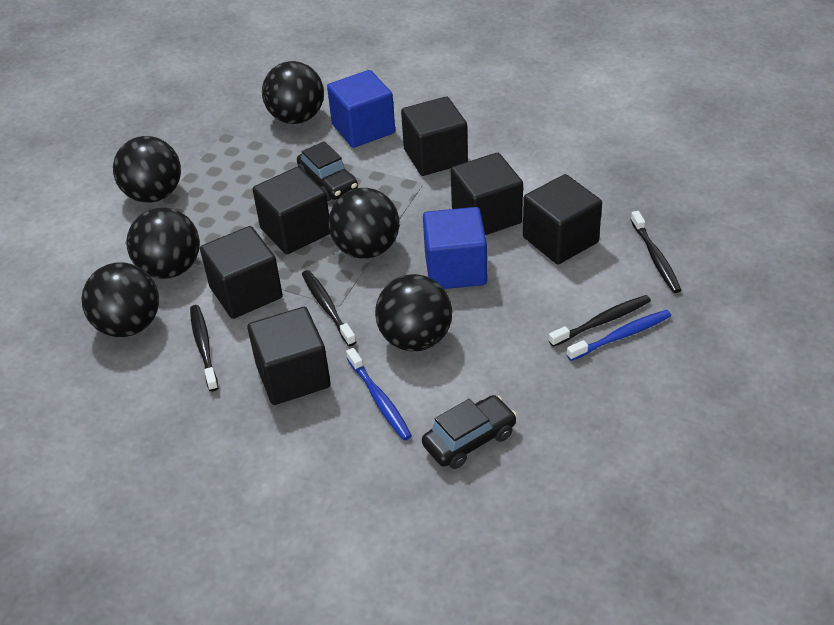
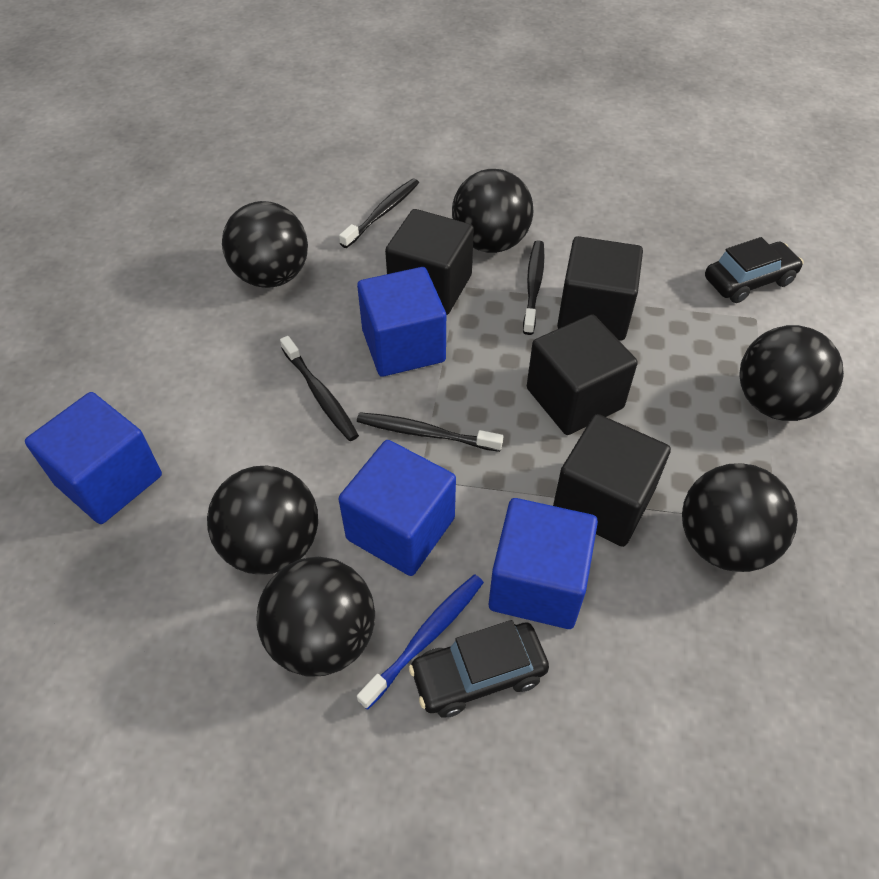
black cube: [200,226,283,319] [247,307,331,405] [252,167,330,254] [401,97,468,176] [451,153,523,235] [523,174,602,264] = 6 -> [385,209,474,315] [527,314,638,435] [553,414,671,547] [557,236,643,340] = 4
blue cube: [327,70,395,148] [423,207,487,289] = 2 -> [25,392,162,524] [338,440,456,576] [357,267,446,377] [489,498,598,629] = 4
blue toothbrush: [346,348,412,441] [566,310,671,361] = 2 -> [357,574,484,710] = 1

